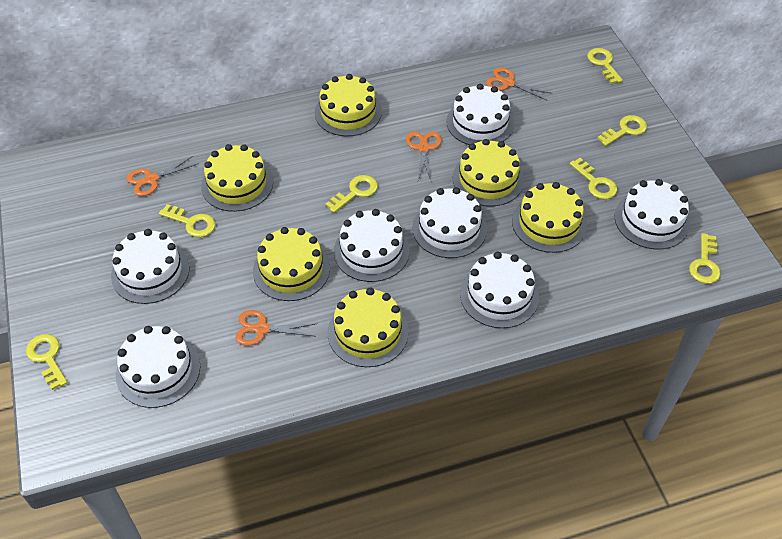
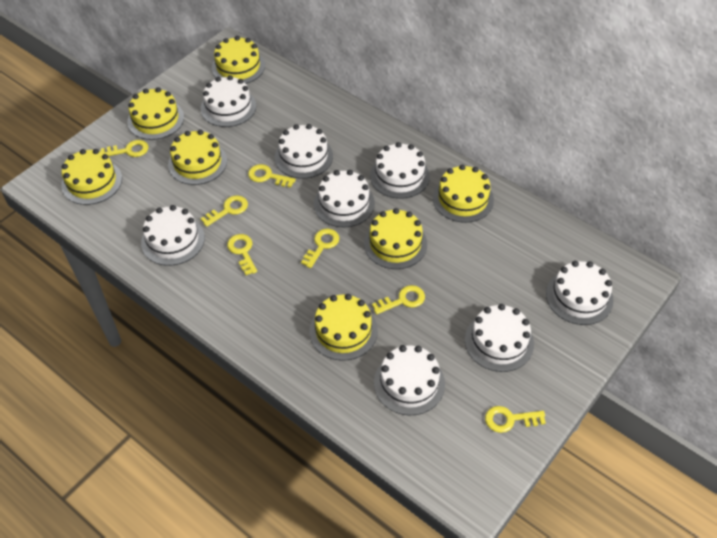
orange scissors: [126,156,199,196] [235,310,316,346] [406,132,442,183] [486,67,552,100] = 4 -> none = 0
white cake: [111,229,189,304] [116,326,200,408] [334,209,410,282] [412,187,487,258] [446,84,514,145] [460,252,539,328] [615,179,690,249] = 7 -> [141,205,205,266] [201,75,256,127] [275,124,333,179] [314,170,375,227] [370,142,430,199] [374,345,445,415] [465,304,534,372] [546,261,614,325] = 8
yellow cake: [201,144,273,212] [253,227,330,301] [315,74,382,136] [328,287,409,367] [453,139,524,206] [512,182,587,253] = 6 -> [61,149,122,205] [127,87,184,140] [168,130,227,185] [212,36,265,84] [310,294,378,361] [364,208,427,269] [433,165,494,223] = 7

